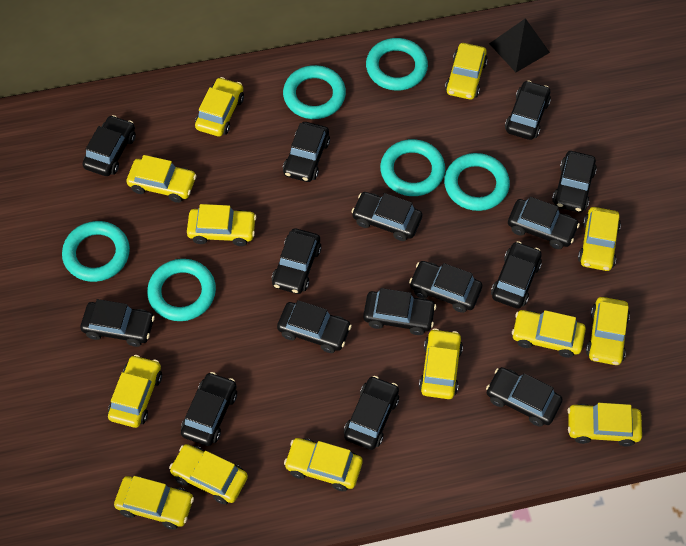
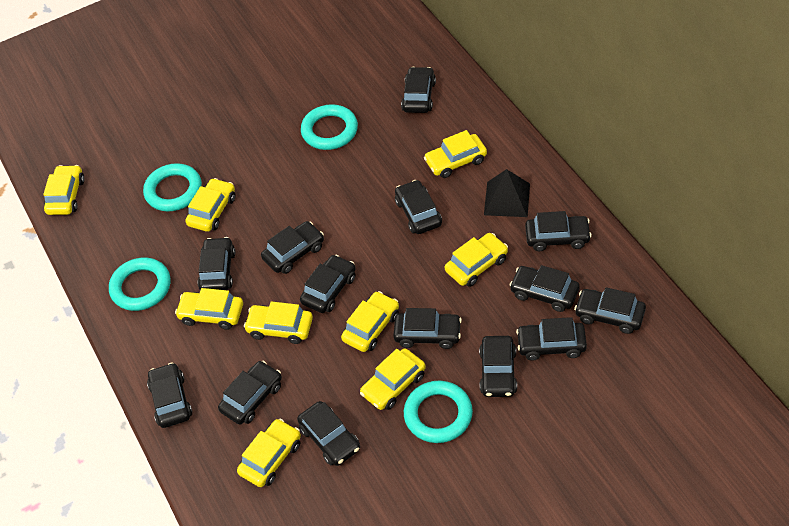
black car: [80,299,155,347] [82,115,136,176] [181,372,237,446] [272,228,322,294] [277,300,352,353] [283,122,330,182] [344,376,399,450] [351,192,422,241] [363,288,436,335] [409,261,482,313] [486,367,563,427] [491,241,542,309] [505,80,551,140] [508,197,580,249] [552,151,597,213] = 15 -> [147,363,192,428] [197,237,235,290] [218,361,282,425] [261,221,324,274] [297,401,360,466] [300,255,356,313] [393,308,462,349] [395,180,442,234] [401,67,436,113] [479,336,517,397] [510,265,580,312] [516,317,587,361] [525,211,592,251] [574,287,646,334] = 14
turquoise ring: [62,221,130,282] [147,259,216,321] [283,65,346,119] [366,38,428,91] [380,139,445,196] [444,153,510,211] = 6 -> [109,258,170,311] [143,163,202,211] [301,104,358,150] [404,381,473,443] = 4
yellow car: [108,355,162,428] [114,476,194,529] [126,155,197,203] [169,444,248,504] [187,204,256,246] [195,77,244,136] [284,438,363,491] [419,328,463,399] [445,43,488,100] [512,310,586,358] [568,403,642,447] [578,207,621,271] [586,297,630,365] = 13 -> [43,165,85,215] [175,288,243,330] [185,178,235,232] [237,419,301,487] [244,301,313,344] [341,291,399,352] [360,348,426,410] [424,130,487,178] [445,233,508,287] = 9

